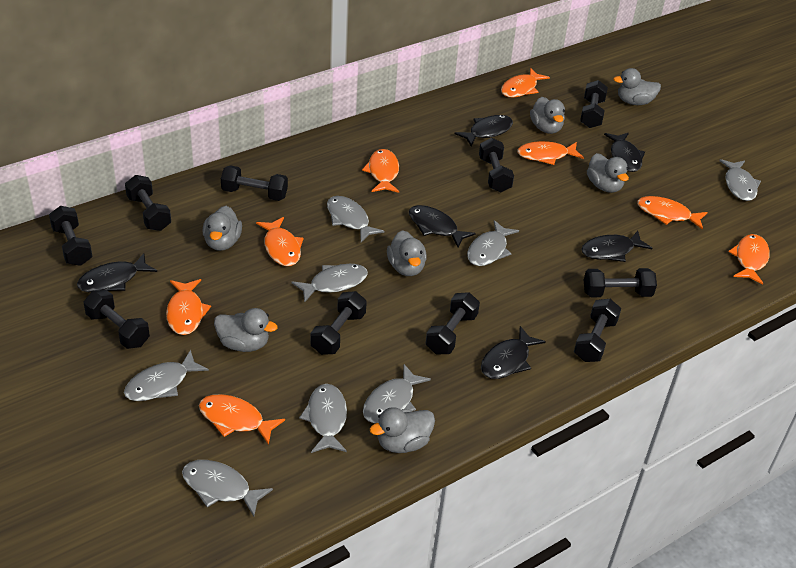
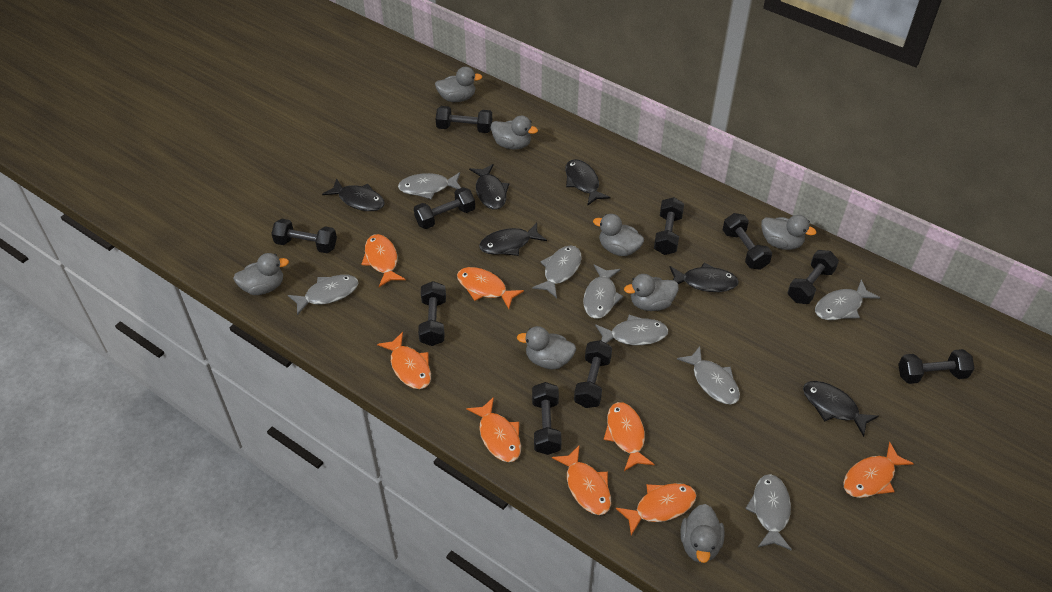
grey duck: [203,206,242,251] [214,308,278,352] [370,407,435,453] [387,230,427,276] [530,97,565,134] [587,153,629,193] [613,68,661,105] = 7 -> [233,253,289,295] [435,67,482,102] [491,116,538,149] [517,326,576,369] [593,214,644,256] [624,274,679,311] [681,504,725,563] [761,215,816,250] = 8

